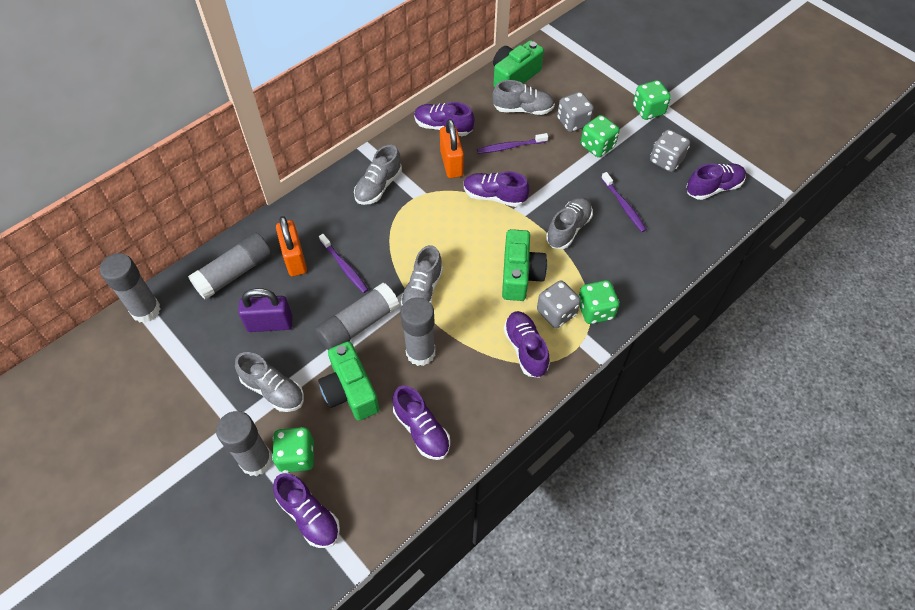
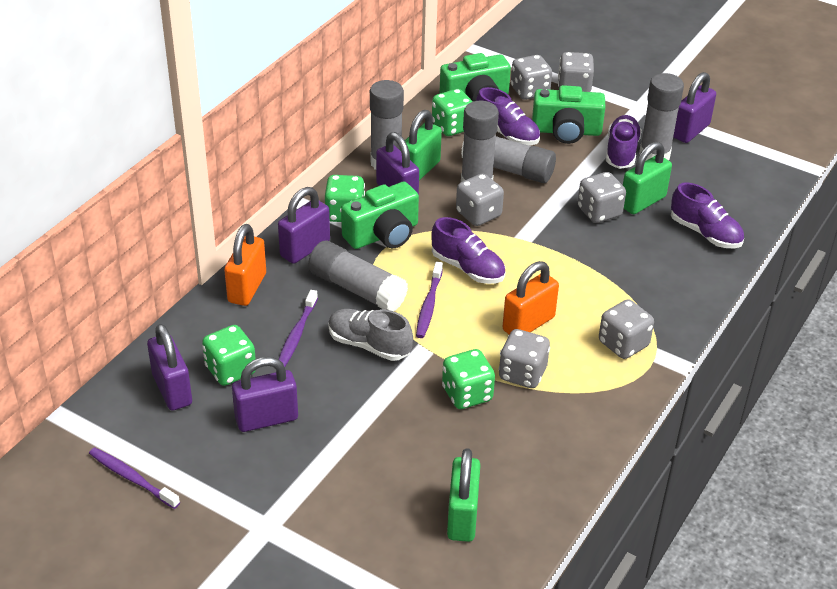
green padlock: none = 0 -> [400,110,442,181] [447,448,480,542] [623,142,672,214] = 3
grey dice: [537,280,581,328] [557,92,594,132] [650,129,690,172] = 3 -> [456,173,504,226] [499,329,550,388] [511,55,552,100] [558,52,594,92] [578,172,626,223] [599,299,654,359] = 6
grey shoe: [235,352,304,412] [354,145,402,205] [400,245,443,307] [492,80,555,115] [546,197,593,249] = 5 -> [328,309,413,361] = 1
purple padlock: [238,288,293,332] = 1 -> [147,324,192,411] [232,357,298,432] [278,187,330,264] [376,132,419,195] [673,72,716,143] = 5
purple shoe: [273,473,340,548] [393,385,450,460] [414,102,474,136] [464,171,529,207] [504,311,550,378] [686,163,746,200] = 6 -> [432,217,505,284] [476,87,540,145] [606,115,642,169] [671,182,744,248] = 4

